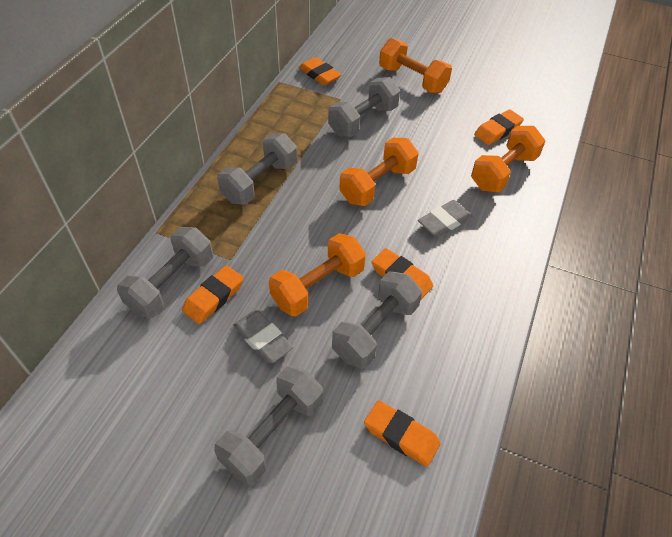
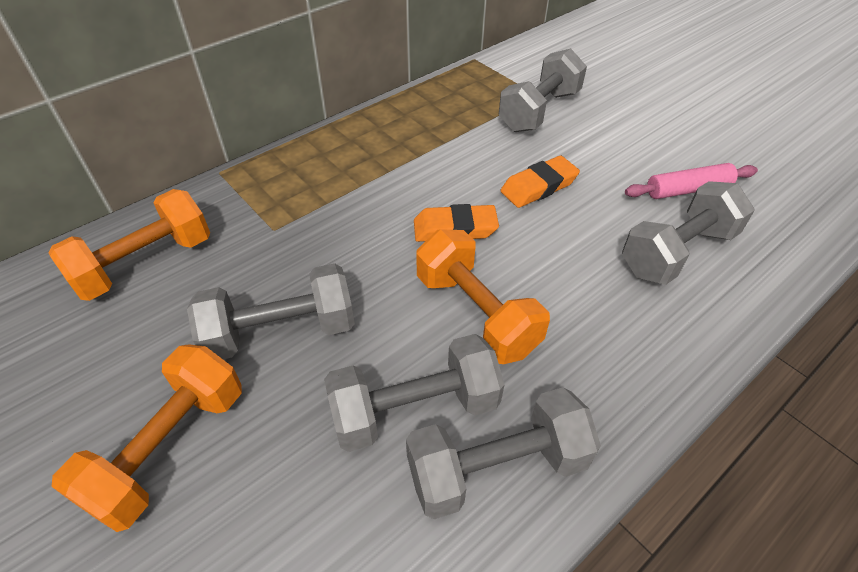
grey eraser: [233,310,294,363] [418,200,473,237] = 2 -> none = 0
orange dumbbell: [269,233,366,316] [339,138,419,206] [379,38,452,93] [471,126,545,192] = 4 -> [49,189,210,301] [52,344,242,532] [416,229,550,364] = 3
orange eraser: [182,265,244,324] [299,57,341,85] [364,400,441,467] [372,248,433,299] [474,109,524,145] = 5 -> [414,204,499,242] [500,156,580,208] = 2
pink rolling pin: none = 0 -> [625,163,758,199] = 1

